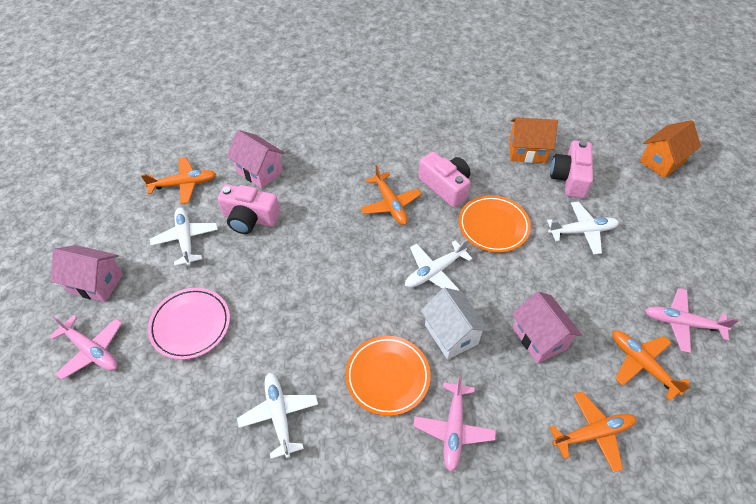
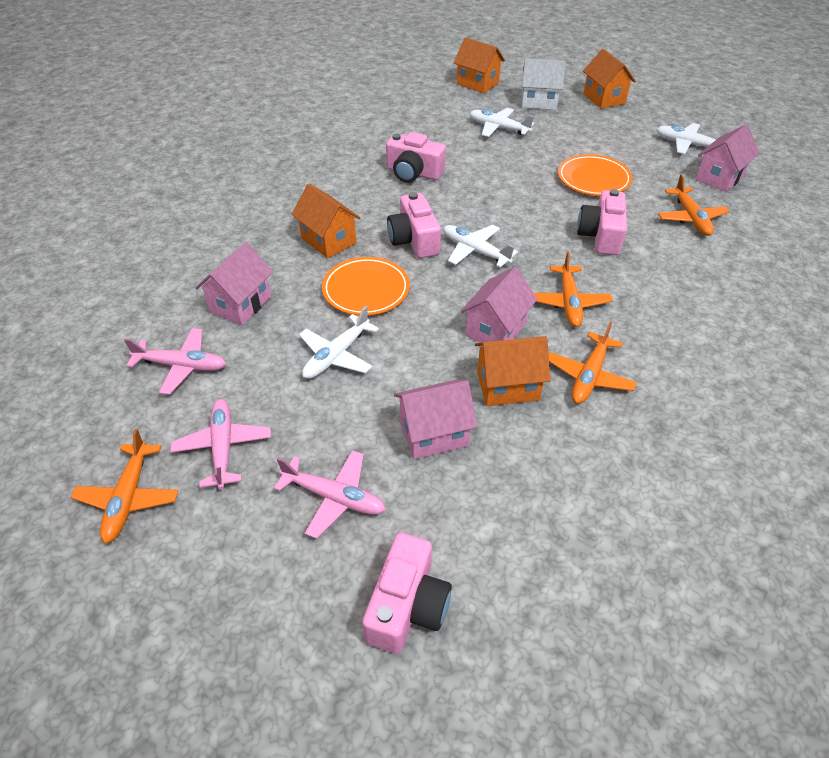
orange house: [509,117,558,163] [640,120,701,178] = 2 -> [291,184,361,258] [454,37,505,93] [475,336,551,406] [583,49,636,109] = 4
pink camera: [217,184,280,234] [418,152,470,208] [550,140,593,198] = 3 -> [362,533,452,654] [386,132,446,183] [387,192,441,258] [577,189,627,255] = 4
pink house: [51,245,123,302] [227,130,285,189] [512,291,582,364] = 3 -> [195,242,273,326] [394,380,477,459] [461,267,537,343] [695,125,760,192] = 4
pink plate: [148,288,230,360] = 1 -> none = 0

